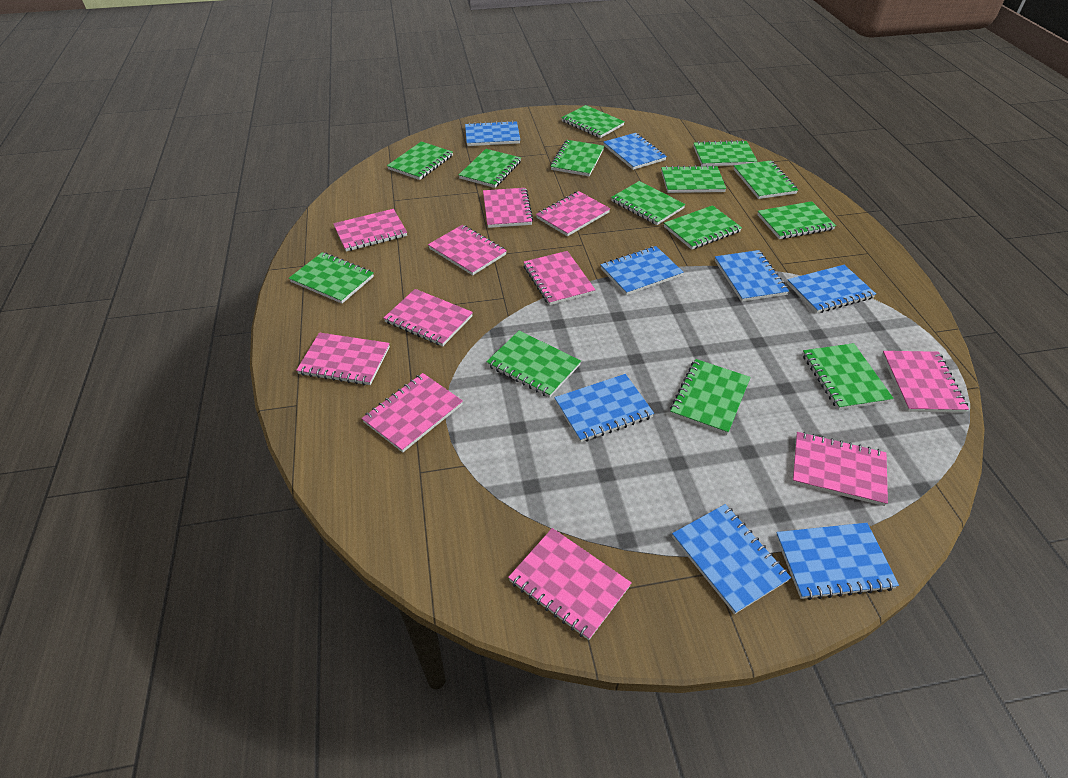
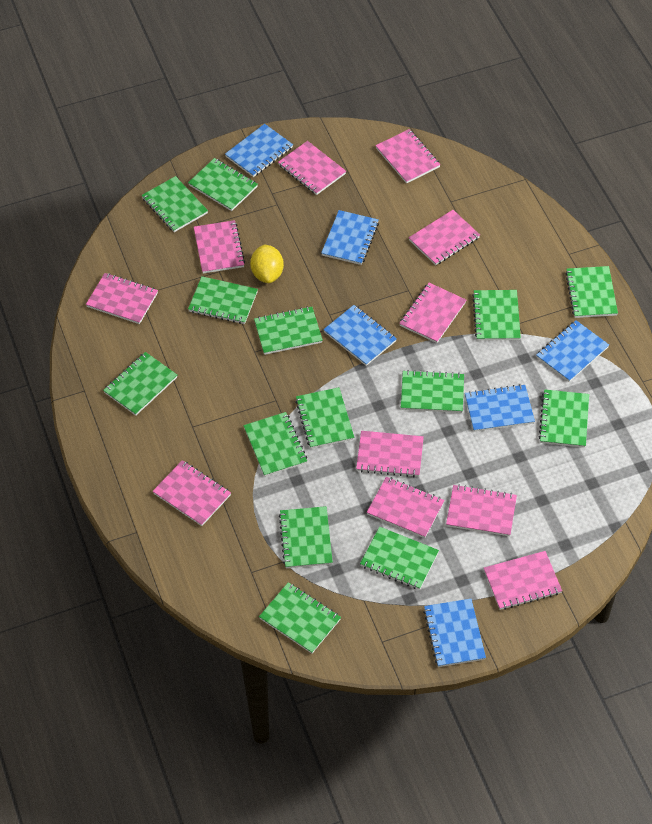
blue notebook: [465,120,520,146] [554,374,654,443] [600,246,684,295] [603,133,667,170] [672,504,791,614] [715,250,789,302] [776,523,899,600] [787,265,876,313] = 8 -> [225,124,293,177] [321,210,379,265] [323,305,397,366] [423,599,486,667] [465,384,535,432] [536,320,609,382] = 6
yellow lemon: none = 0 -> [250,244,284,283] = 1

